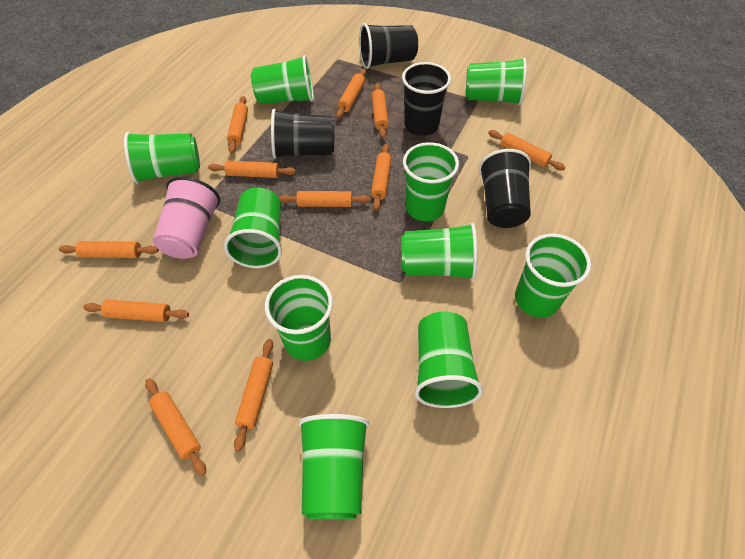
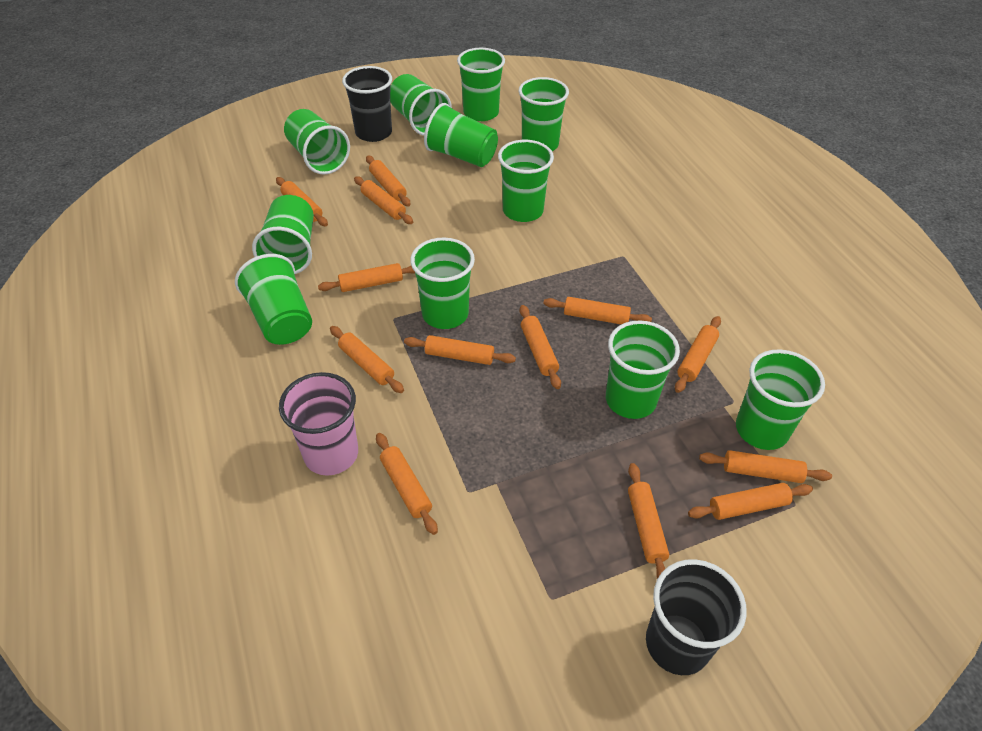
black cup: [271,109,334,159] [359,23,418,69] [402,62,451,136] [479,149,531,228] = 4 -> [342,66,392,142] [646,559,747,675] = 2
green cup: [124,132,200,183] [224,188,282,268] [251,55,314,104] [265,275,333,361] [299,414,369,520] [402,223,477,280] [403,142,459,221] [415,311,483,408] [466,58,527,105] [515,234,591,318] = 10 -> [235,254,312,345] [252,195,314,274] [284,109,350,175] [390,74,452,136] [410,238,475,329] [424,103,498,167] [457,48,505,121] [498,140,554,222] [519,77,569,151] [606,320,680,419] [736,349,825,450] = 11
orange rolling pin: [59,241,159,258] [83,300,189,322] [145,379,206,476] [208,161,296,178] [227,96,248,154] [234,339,273,452] [279,191,370,207] [336,69,366,118] [371,144,392,210] [372,83,389,138] [488,130,566,171] = 11 -> [276,177,328,227] [318,263,415,292] [330,326,404,393] [354,176,413,224] [366,155,410,207] [376,433,438,535] [404,335,516,365] [520,305,561,389] [543,297,652,325] [628,463,669,579] [675,316,721,393] [688,483,813,520] [699,450,832,483] = 13

